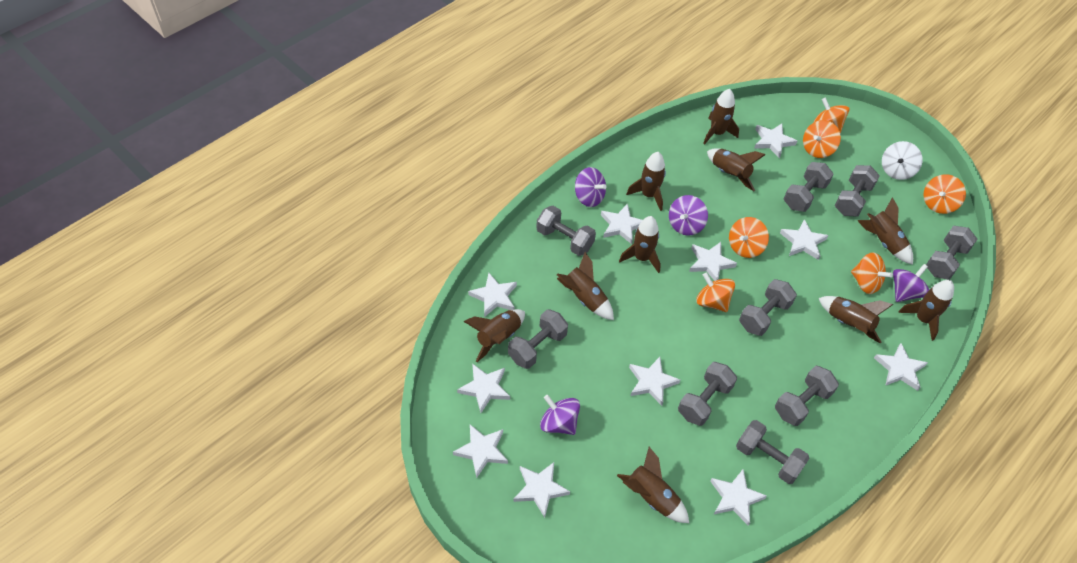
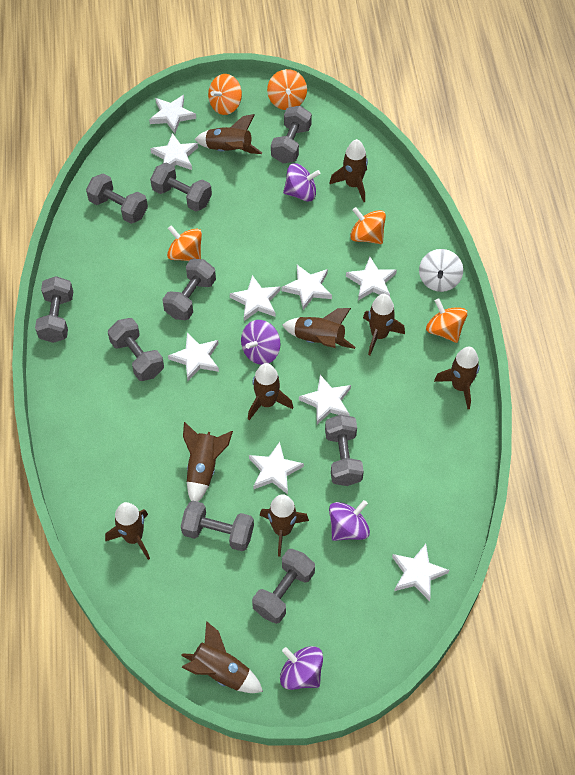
orange spinning top: [696,272,735,312] [729,217,769,258] [803,120,841,158] [814,97,849,134] [851,252,893,294] [923,174,966,214] = 6 -> [167,225,202,261] [208,74,242,115] [267,69,307,110] [350,207,386,244] [426,298,468,343] = 5
white star: [453,424,508,478] [457,363,510,413] [468,273,517,317] [513,462,570,518] [601,203,643,244] [629,357,680,406] [689,242,737,281] [710,470,767,526] [754,123,797,159] [780,219,828,260] [874,343,928,391] = 11 -> [149,95,196,133] [150,133,198,170] [168,333,219,381] [230,275,280,321] [249,442,304,494] [282,265,332,310] [299,375,351,424] [346,257,397,301] [392,544,449,601] = 9

